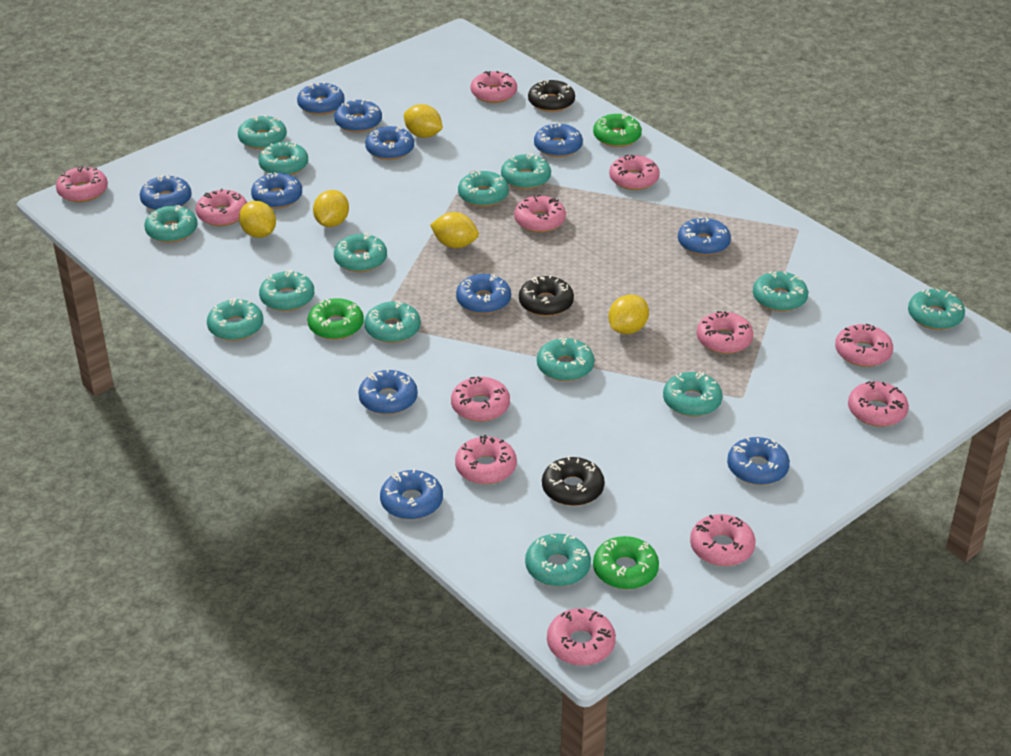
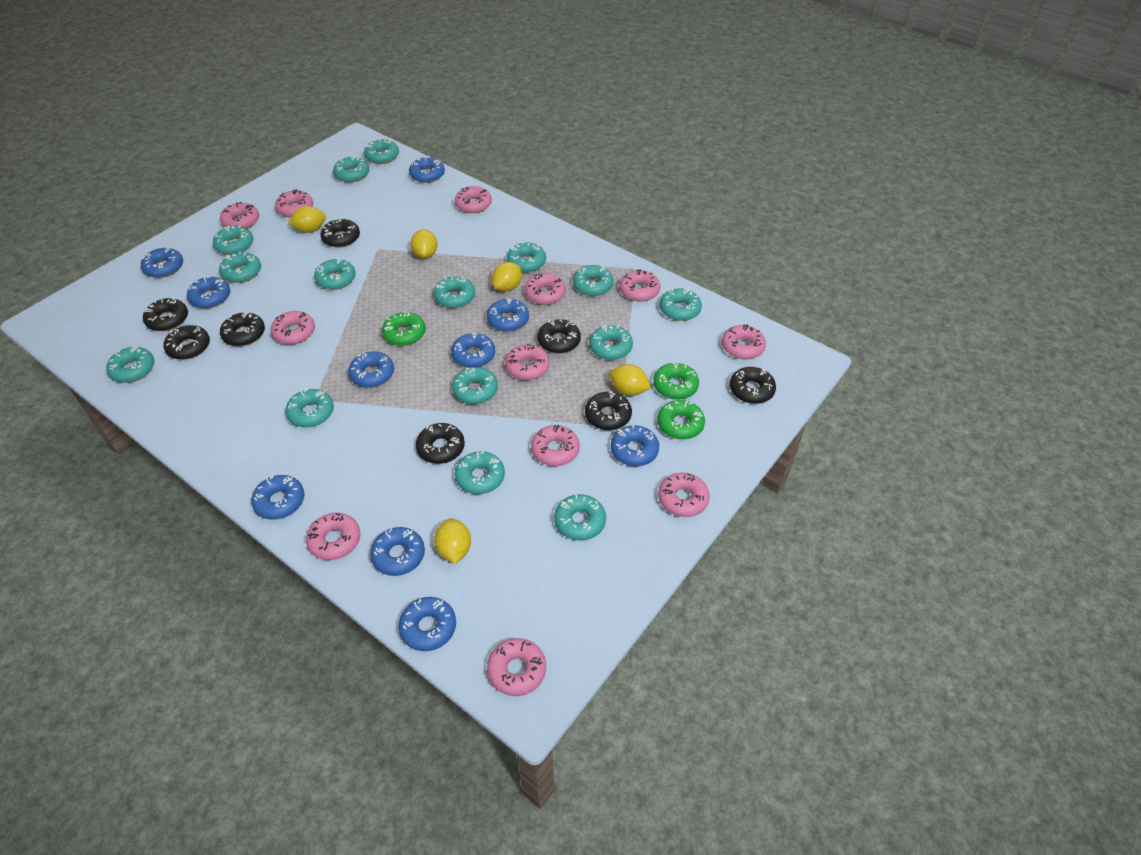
black donut: [519,275,574,316] [528,80,575,112] [542,456,605,506] = 3 -> [143,298,188,331] [164,325,210,360] [220,311,265,346] [320,219,360,248] [416,423,465,464] [538,319,581,353] [585,392,632,430] [730,367,776,404] = 8
blue donut: [140,175,191,210] [251,172,302,209] [297,82,345,115] [334,99,382,133] [358,369,418,415] [365,126,414,160] [380,469,443,520] [456,274,511,314] [534,123,583,157] [678,217,731,255] [727,437,790,485] = 11 -> [141,248,183,278] [187,276,230,308] [251,475,305,520] [348,352,394,388] [370,527,425,576] [399,597,456,651] [409,157,445,183] [451,332,495,368] [487,298,529,332] [611,425,659,466] = 10
turquoise donut: [144,205,197,243] [207,298,263,341] [238,115,287,149] [258,142,308,175] [259,270,314,311] [334,233,387,272] [364,301,421,343] [458,171,509,207] [501,153,551,189] [525,534,591,587] [537,337,595,381] [663,372,722,417] [753,271,808,312] [908,289,965,330] = 14 -> [106,346,155,383] [213,226,253,255] [219,252,261,283] [285,389,334,428] [314,259,356,290] [333,156,369,182] [364,139,399,164] [434,276,475,308] [452,367,498,404] [455,451,505,494] [507,242,546,272] [554,494,606,541] [573,265,614,296] [589,325,633,360] [660,288,702,321] = 15

